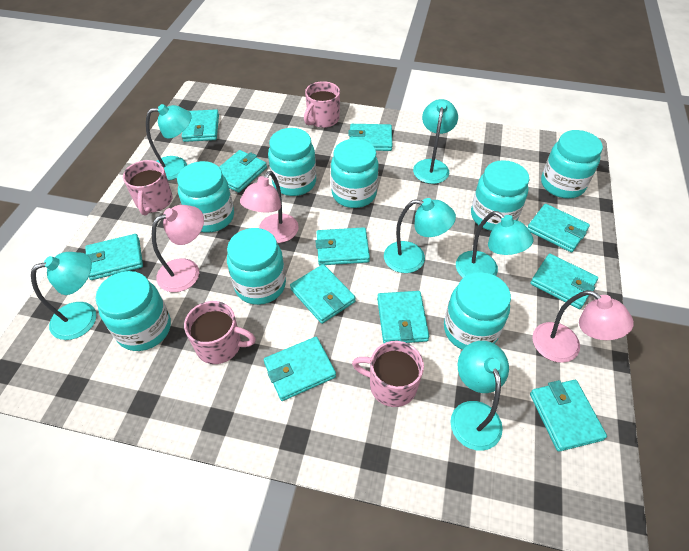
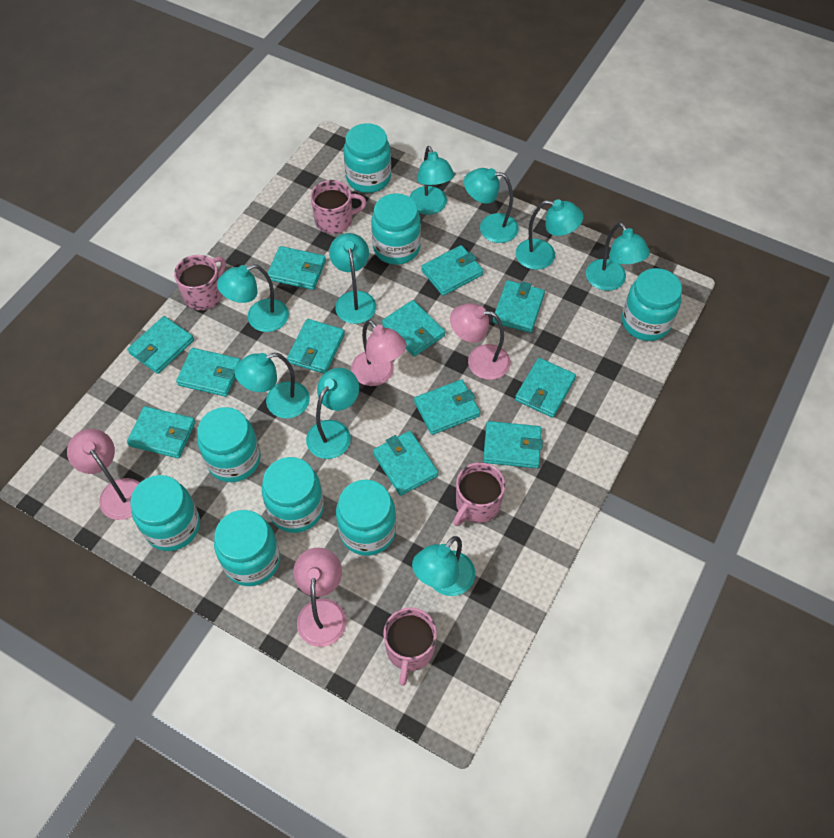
pink lamp: [152,205,204,292] [240,171,299,243] [532,290,634,363] = 3 -> [67,429,140,520] [293,547,346,647] [351,320,407,386] [450,303,511,380] = 4
turquoise lamp: [31,252,96,340] [146,104,192,181] [384,198,456,273] [413,99,458,184] [450,341,509,451] [456,211,533,278] = 6 -> [217,264,289,332] [235,353,310,418] [306,368,359,459] [329,233,376,324] [409,146,454,215] [412,536,475,596] [464,168,519,243] [516,199,584,270] [586,223,650,291] = 9
turquoise wallet: [85,234,143,280] [182,109,219,142] [219,150,267,193] [264,337,336,401] [290,264,356,324] [316,227,370,265] [348,124,392,151] [377,291,429,343] [527,204,590,252] [530,254,598,309] [530,380,607,452] = 11 -> [127,316,194,374] [127,406,195,458] [176,348,240,397] [267,246,326,290] [287,319,345,374] [373,431,438,496] [382,300,445,357] [414,379,480,435] [421,245,483,296] [483,421,543,468] [493,280,545,333] [515,358,576,418] = 12

